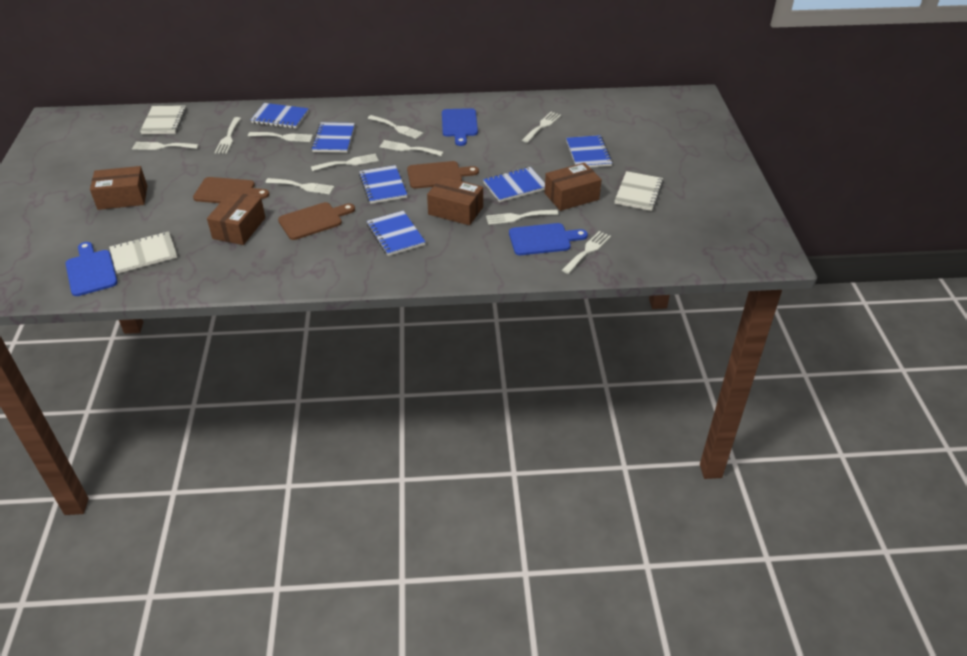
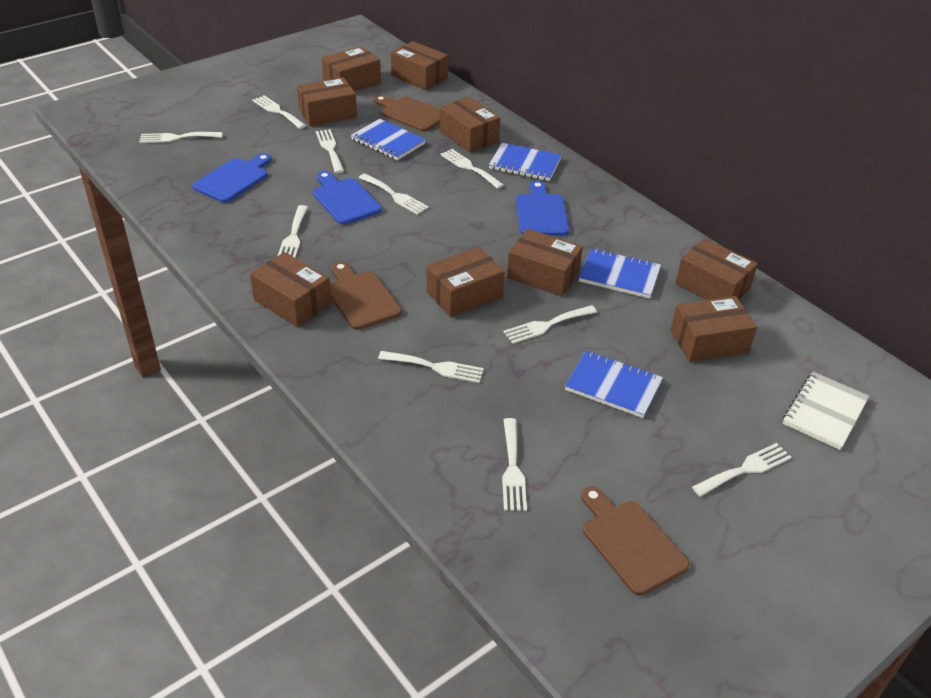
blue notebook: [251,103,309,128] [311,122,355,153] [359,165,407,204] [367,211,425,256] [483,167,545,202] [566,135,613,168] = 6 -> [351,119,426,160] [489,143,562,181] [565,351,663,418] [579,248,661,299] = 4
brown box: [90,166,147,210] [207,192,266,245] [427,176,483,225] [545,163,602,211] = 4 -> [250,252,331,327] [297,77,357,127] [322,46,381,91] [391,41,448,90] [427,247,505,317] [439,97,500,153] [507,229,583,296] [670,296,757,362] [675,238,758,300] = 9
white notebook: [109,231,177,274] [140,105,187,134] [614,171,664,211] = 3 -> [783,372,869,450] = 1

